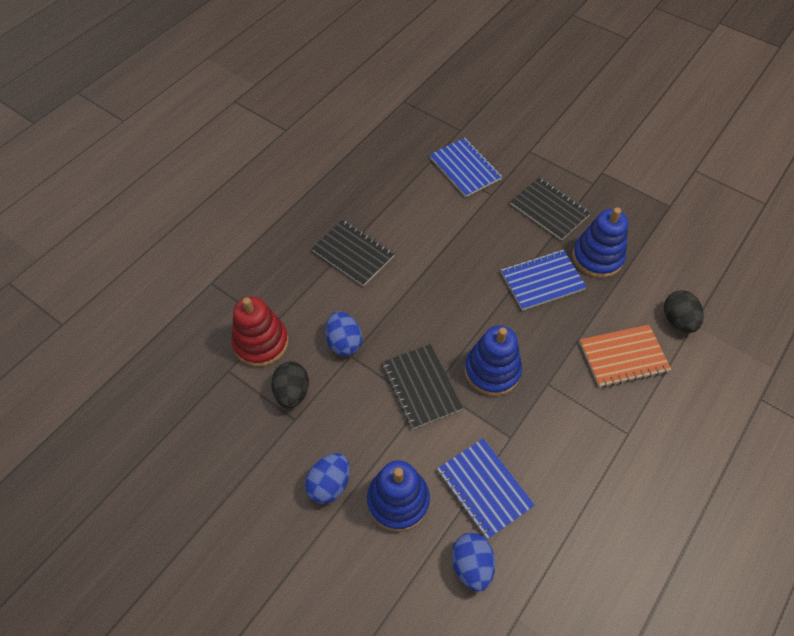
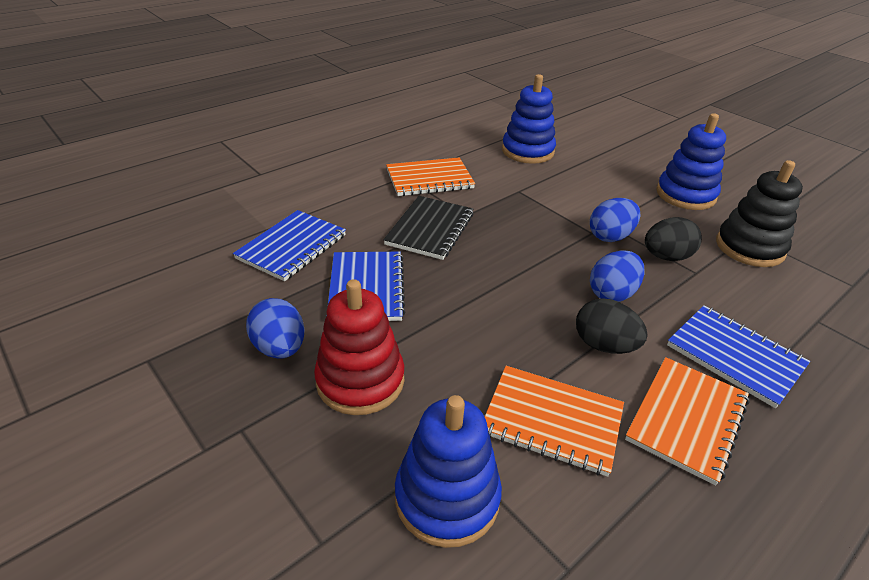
black notebook: [311,219,395,286] [382,344,463,429] [510,177,591,241] = 3 -> [383,196,474,260] = 1
black stacking toy: none = 0 -> [716,160,803,267] = 1
orange notebook: [579,325,671,388] = 1 -> [386,157,475,196] [485,366,624,477] [625,357,750,486] = 3

